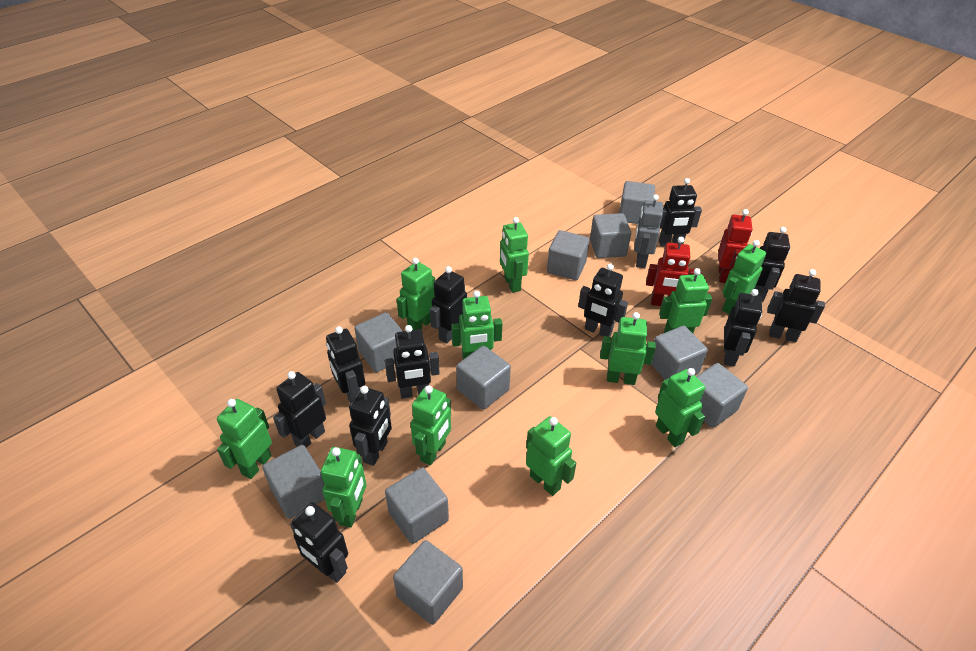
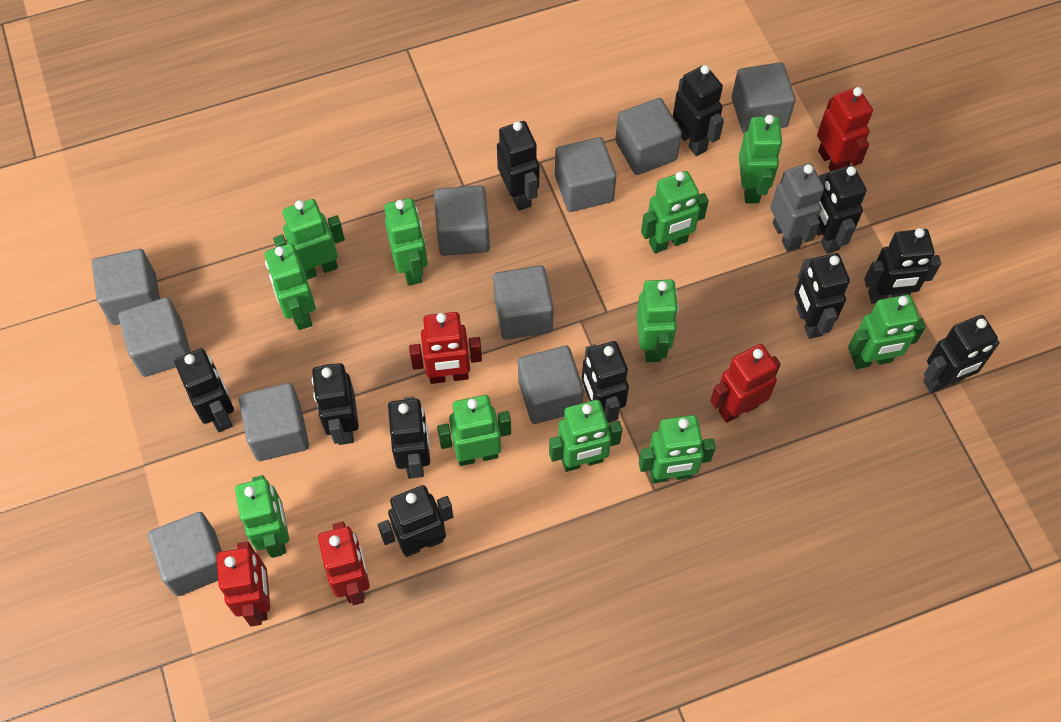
red robot: [646,237,695,306] [718,209,752,283] = 2 -> [217,541,270,626] [318,522,370,605] [409,312,482,384] [710,344,781,423] [817,87,873,171] = 5

